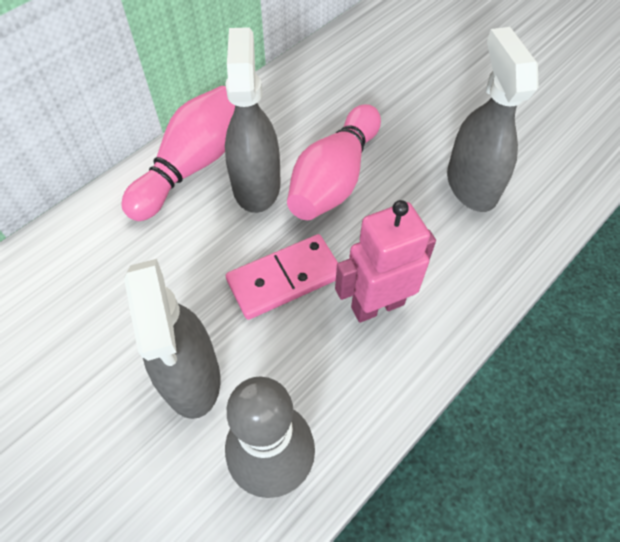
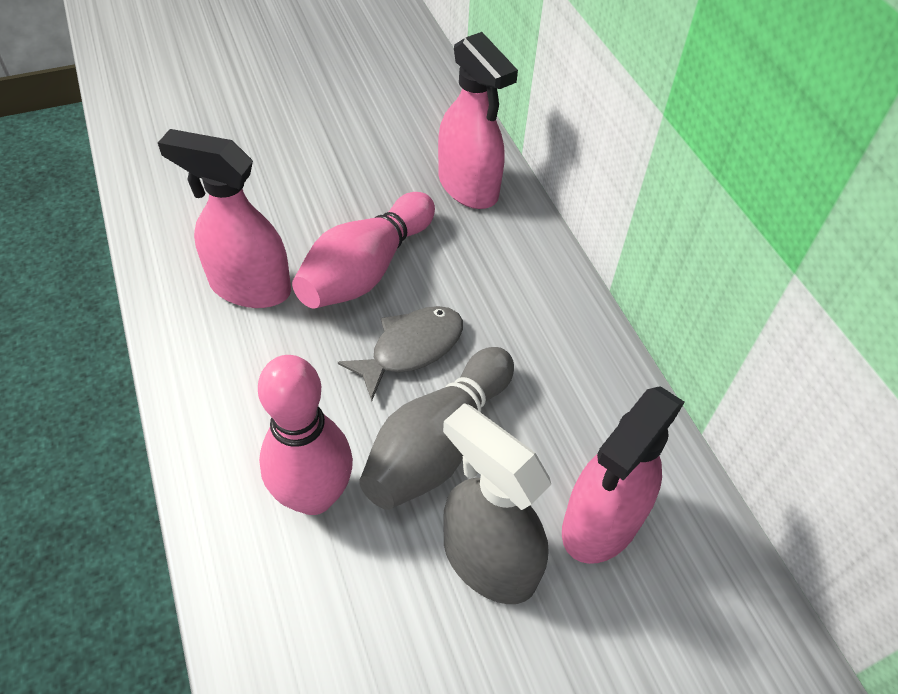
grey fish: none = 0 -> [338,306,463,401] = 1
grey spray bottle: [124,259,220,419] [225,27,281,213] [447,27,538,212] = 3 -> [443,403,551,604] = 1
pink domino: [226,234,338,320] = 1 -> none = 0
pink robot: [335,200,436,323] = 1 -> none = 0
pink spray bottle: none = 0 -> [158,129,291,308] [438,32,518,209] [562,386,685,564] = 3

